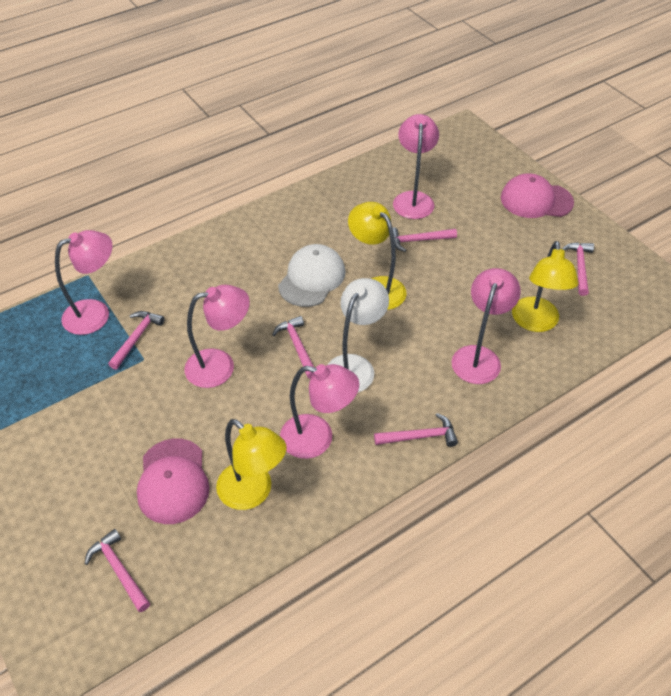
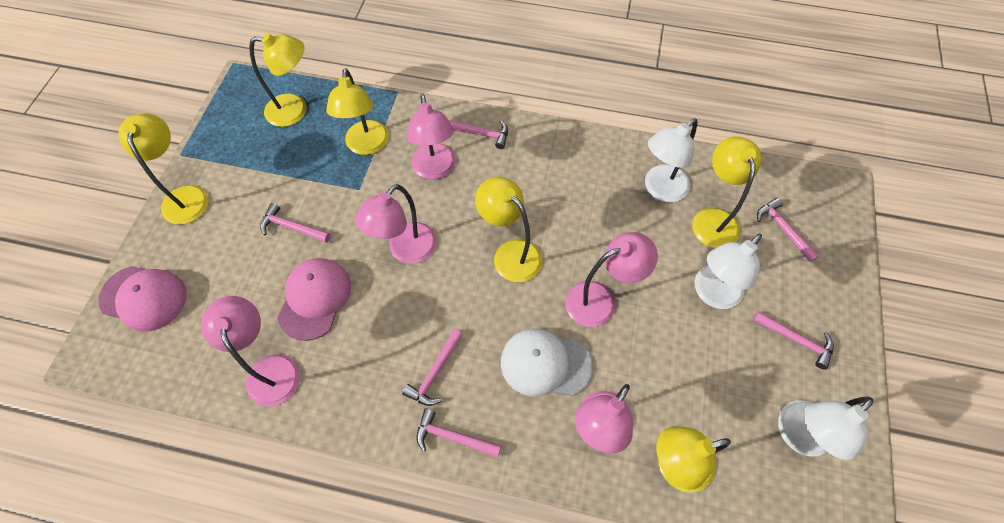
white lamp: [328,278,389,392] = 1 -> [645,118,697,202] [695,234,762,309] [778,397,873,460] = 3
yellow lamp: [216,419,286,510] [348,202,407,310] [512,241,579,332] = 3 -> [119,113,209,225] [249,33,307,127] [326,68,389,155] [475,177,542,282] [656,426,731,493] [692,137,762,248] = 6

